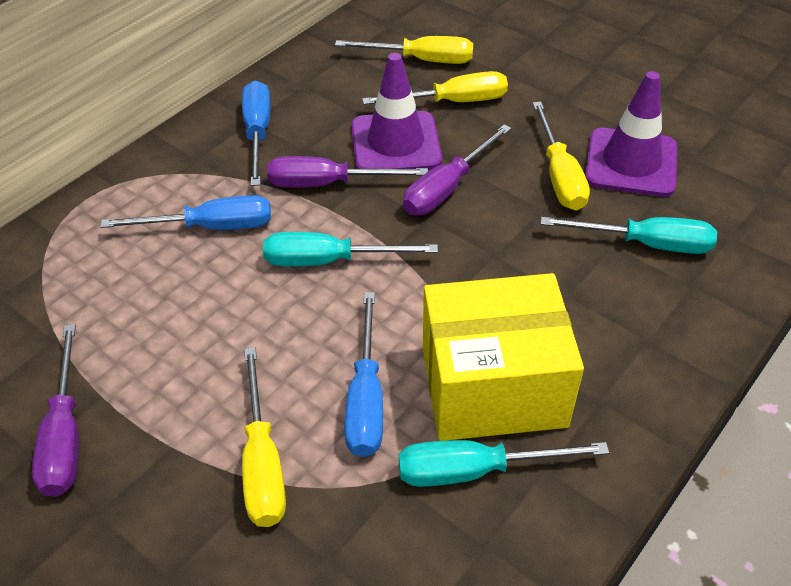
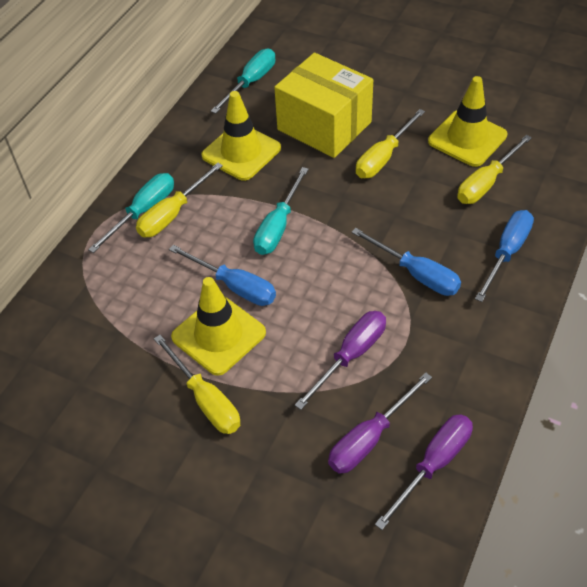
purple traffic cone: [351,53,442,170] [585,71,678,197] = 2 -> none = 0
yellow traffic cone: none = 0 -> [171,277,266,376] [201,91,281,181] [428,76,508,167] = 3

